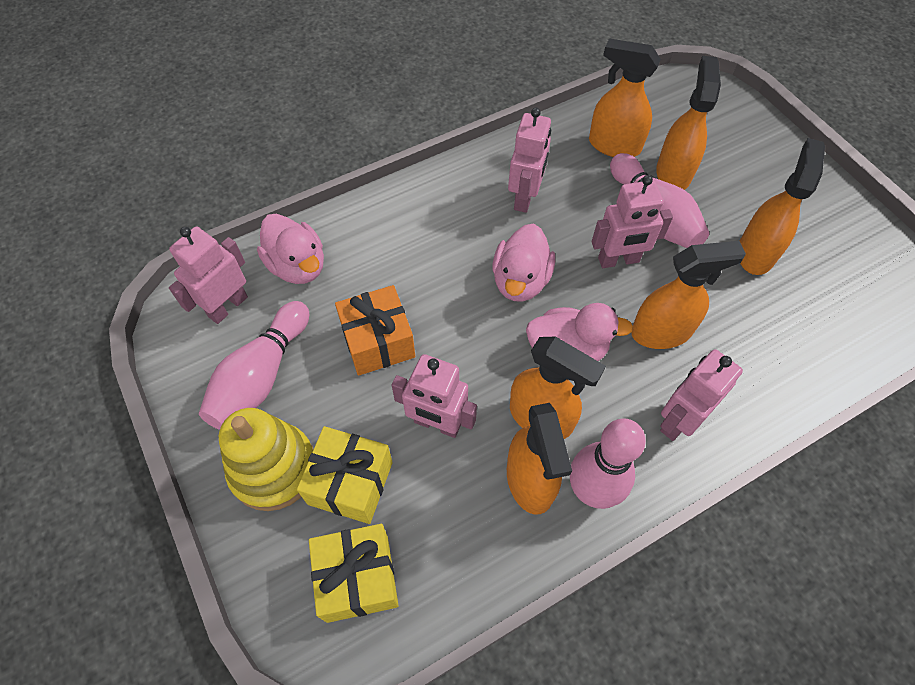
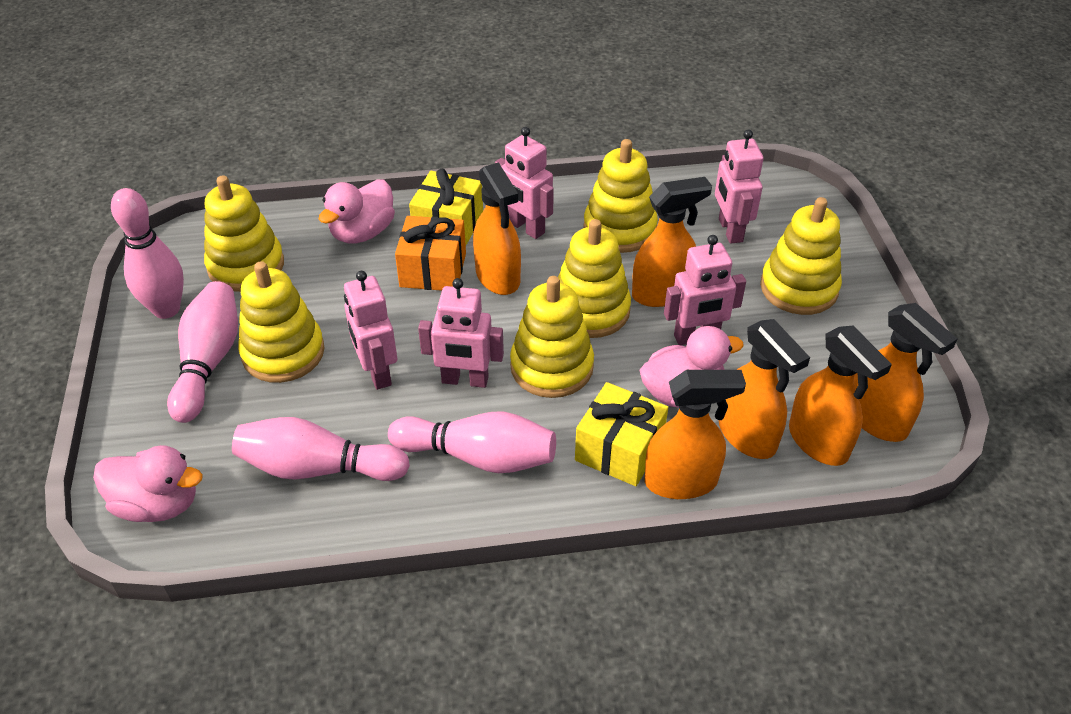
pink bowling pin: [199,301,309,430] [570,418,646,509] [610,153,709,248] = 3 -> [111,188,184,319] [167,281,238,423] [232,417,410,481] [388,412,556,473] = 4
yellow stacking toy: [219,408,314,511] = 1 -> [204,175,284,292] [238,261,324,383] [510,276,594,398] [558,219,631,338] [583,139,658,253] [760,197,842,315] = 6

